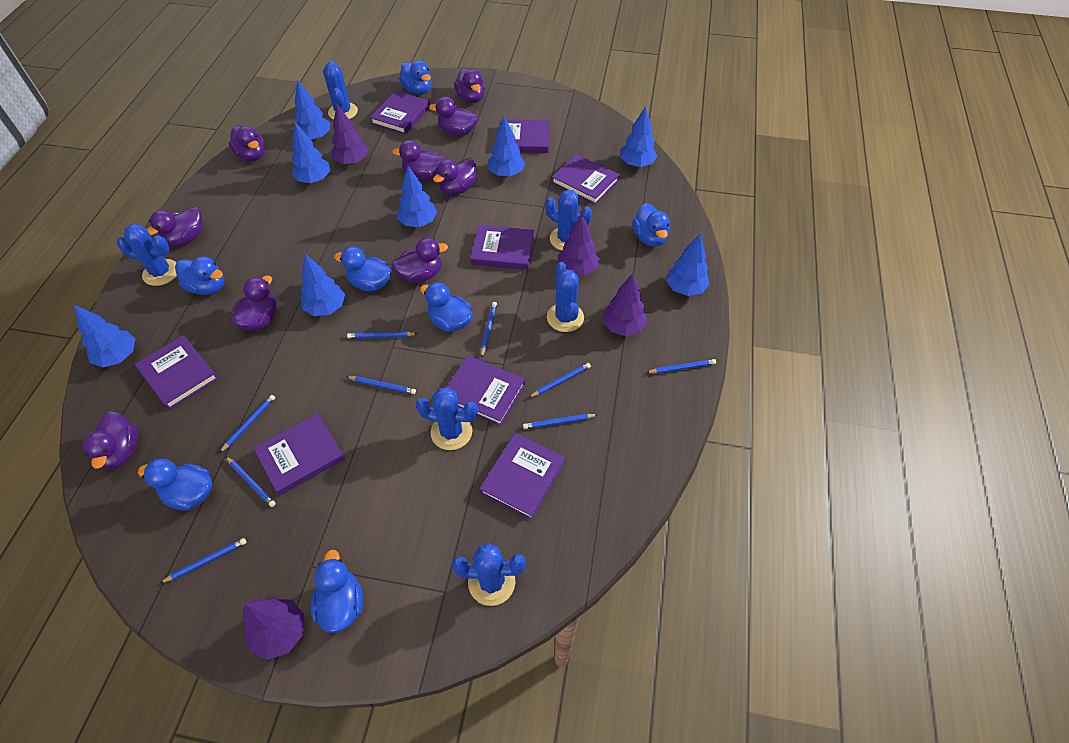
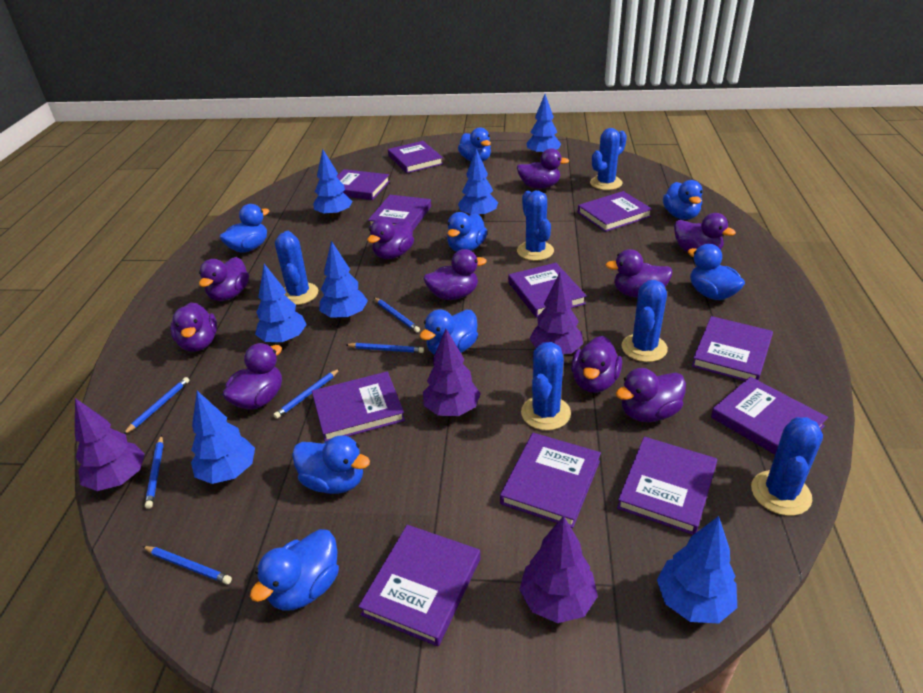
blue duck: [138,459,212,510] [175,256,224,295] [311,550,363,633] [334,246,392,291] [399,60,432,94] [420,282,473,332] [632,203,670,247] = 7 -> [220,204,269,253] [250,529,339,611] [292,435,370,494] [420,309,478,355] [447,212,487,252] [458,127,491,162] [663,180,703,220] [688,244,745,300] = 8
blue pencil: [159,538,246,584] [219,395,275,453] [226,457,276,507] [347,331,417,338] [347,376,416,394] [481,302,497,358] [523,414,597,429] [528,363,591,398] [646,359,716,374] = 9 -> [123,377,189,434] [142,546,232,584] [145,435,164,509] [273,369,340,419] [346,343,424,353] [374,298,420,332] = 6
blue tree: [74,305,135,368] [292,122,330,183] [295,80,330,141] [301,254,345,316] [397,166,437,227] [488,116,525,177] [620,106,657,167] [666,233,710,296] = 8 -> [191,391,255,484] [255,264,307,344] [313,149,352,218] [319,241,368,320] [458,149,498,218] [526,94,561,157] [657,516,737,623] = 7
purple book: [135,335,218,410] [253,413,345,496] [370,91,430,135] [447,355,525,426] [471,225,534,270] [479,433,565,520] [499,119,550,153] [552,154,620,205] = 8 -> [312,372,405,441] [336,169,390,200] [358,525,481,646] [368,195,431,231] [388,141,443,173] [500,433,601,528] [508,263,587,317] [578,191,652,232] [617,437,717,535] [692,316,773,381] [711,377,828,455] = 11
purple duck: [83,411,138,469] [147,207,202,246] [228,126,265,161] [232,276,277,331] [391,238,448,283] [392,140,445,180] [429,97,478,136] [433,158,477,195] [454,68,485,103] = 9 -> [170,302,217,352] [199,257,249,301] [222,343,282,410] [367,218,414,259] [424,249,487,300] [517,148,569,189] [571,336,622,393] [606,249,672,298] [616,368,686,422] [674,213,736,252] = 10

